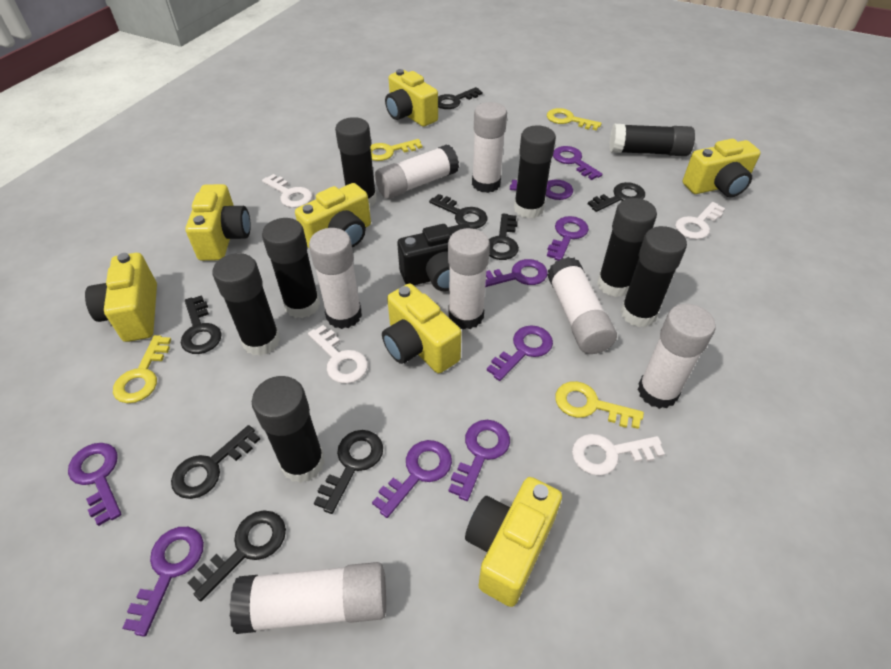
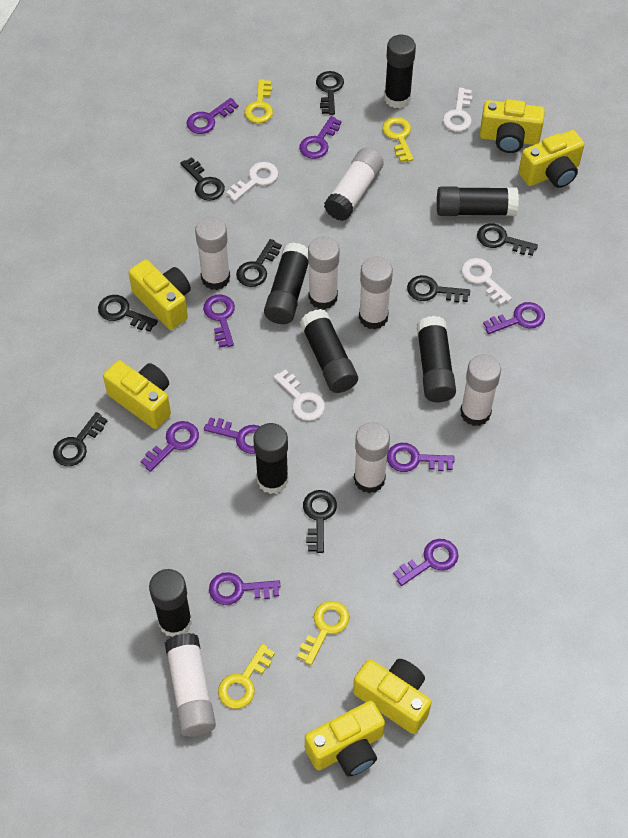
black camera: [397,223,471,291] = 1 -> none = 0
black glue stick: [213,253,280,356] [252,376,325,483] [262,218,320,318] [335,117,377,208] [514,125,556,219] [597,198,657,297] [610,124,695,156] [620,226,687,327] = 8 -> [149,569,192,637] [253,423,288,494] [264,242,309,324] [300,309,358,393] [384,35,416,108] [417,316,456,403] [437,186,519,216] = 7
yellow camera: [85,253,157,342] [185,184,251,261] [295,183,371,249] [382,283,461,373] [385,69,438,127] [465,477,562,607] [683,139,761,197] = 7 -> [103,360,171,429] [128,260,191,330] [305,701,385,777] [353,659,432,734] [480,99,545,153] [519,130,585,188] = 6

